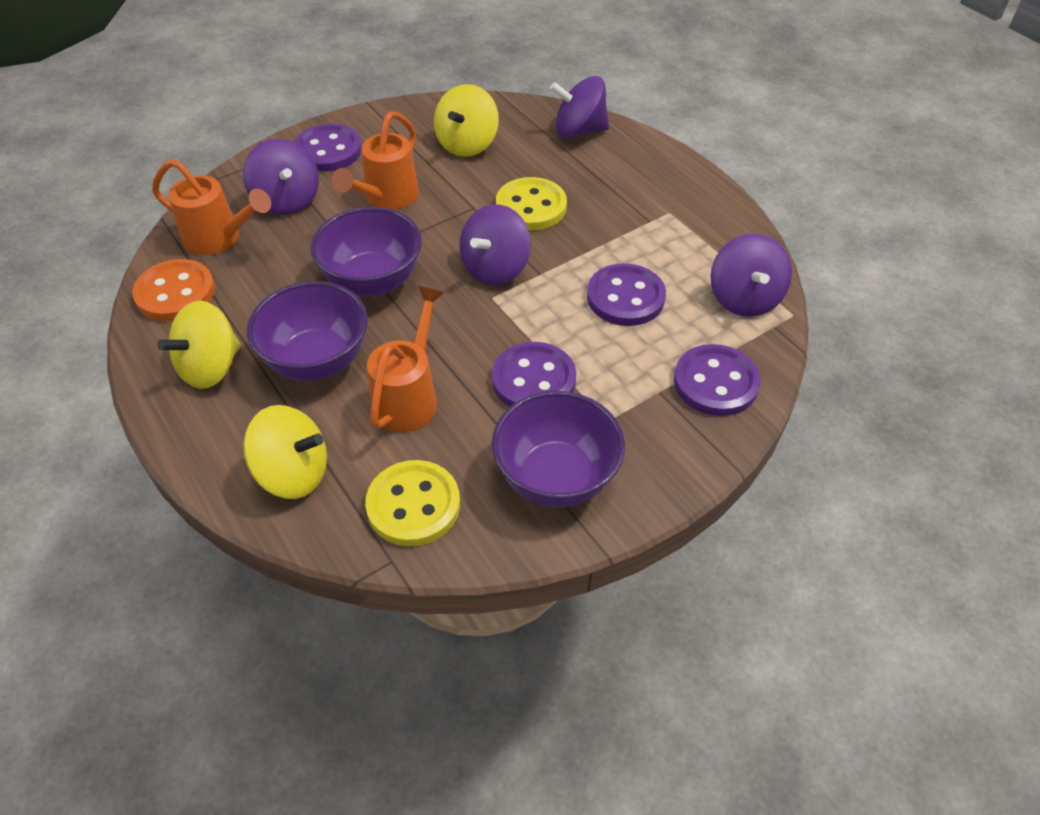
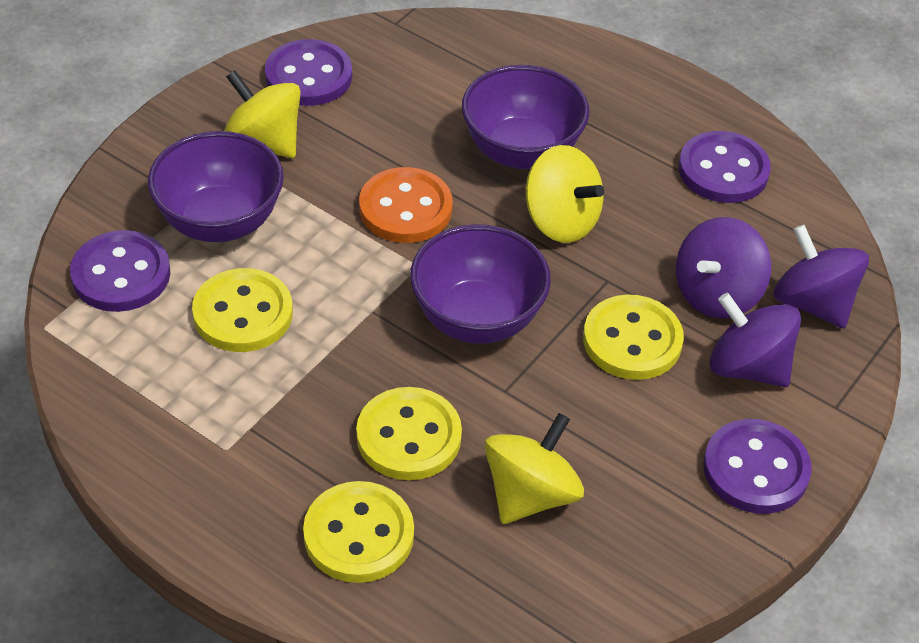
orange watering can: [152,159,271,255] [332,111,419,210] [367,286,444,432] = 3 -> none = 0
purple spinning top: [243,139,319,215] [459,204,531,285] [550,76,609,138] [710,234,792,317] = 4 -> [676,217,771,318] [710,293,801,387] [773,225,869,329] = 3
yellow button: [365,460,460,546] [496,177,567,230] = 2 -> [192,268,293,352] [303,481,414,583] [356,387,462,480] [583,295,684,380] = 4

